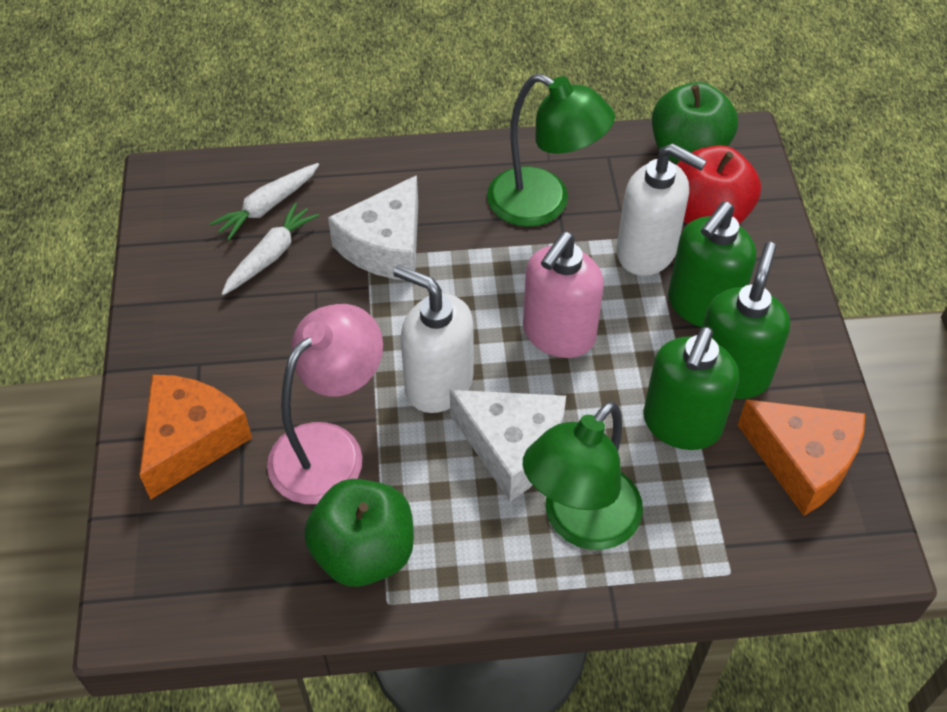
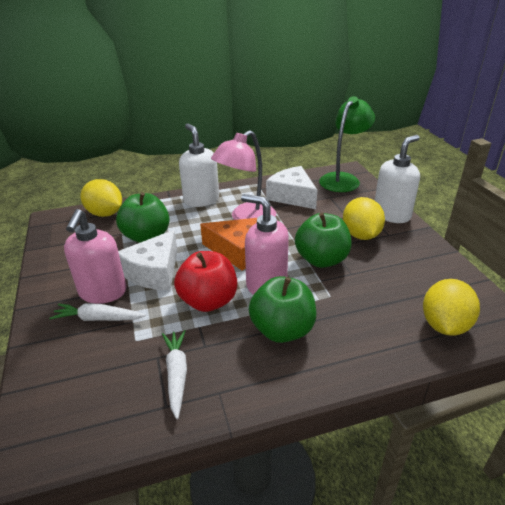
green apple: [304,479,414,587] [652,82,738,163] = 2 -> [116,192,170,243] [248,276,316,343] [295,213,352,268] = 3
green lamp: [487,73,615,227] [523,401,643,550] = 2 -> [319,96,375,192] = 1
green soap dispenser: [643,327,739,450] [668,201,756,327] [702,242,790,399] = 3 -> none = 0
orange cheese: [139,375,252,500] [738,399,865,516] = 2 -> [200,218,257,271] = 1
pink soap dispenser: [523,232,604,358] = 1 -> [64,209,127,304] [241,194,289,295] = 2
yellow lemon: none = 0 -> [81,179,122,217] [343,197,385,240] [423,279,480,336] = 3

